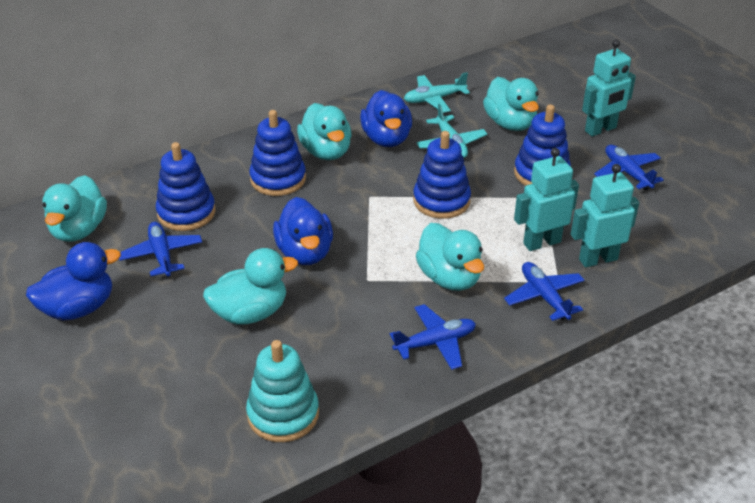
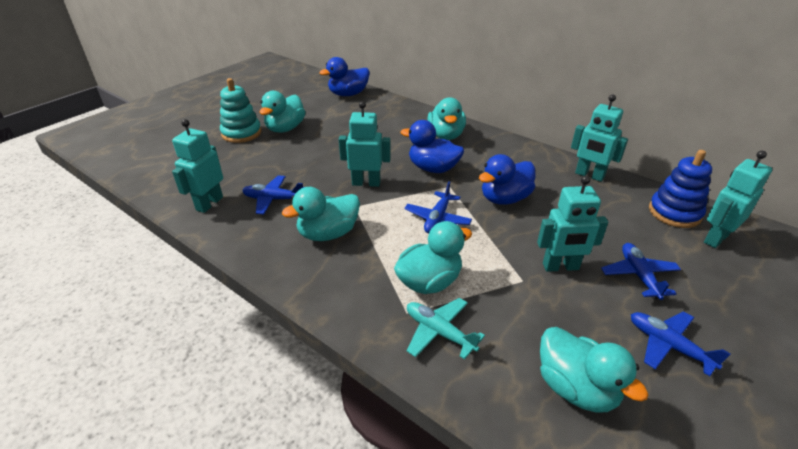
blue stacking toy: [156,142,216,231] [249,110,306,196] [413,131,471,219] [514,104,571,186] = 4 -> [649,150,712,228] = 1
turquoise plane: [404,72,470,113] [416,103,487,158] = 2 -> [407,298,485,359] = 1
turquoise robot: [514,148,579,251] [571,164,639,268] [582,40,636,137] = 3 -> [172,119,223,213] [339,101,391,187] [537,176,608,272] [571,95,628,182] [704,151,772,248] = 5

